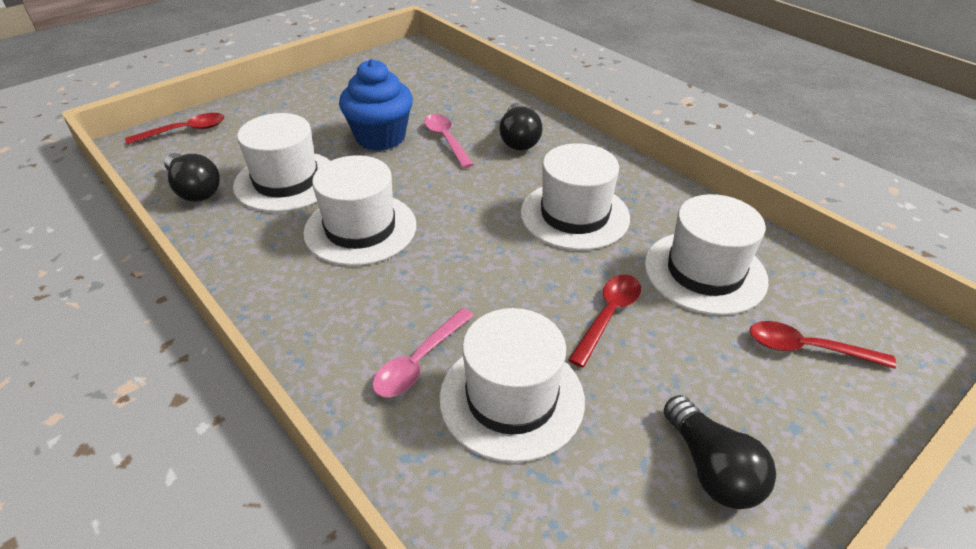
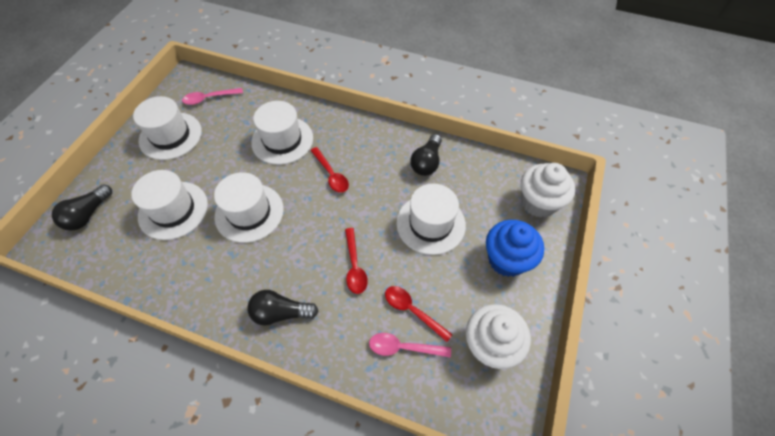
white cupcake: none = 0 -> [466,304,531,369] [521,163,575,218] = 2

